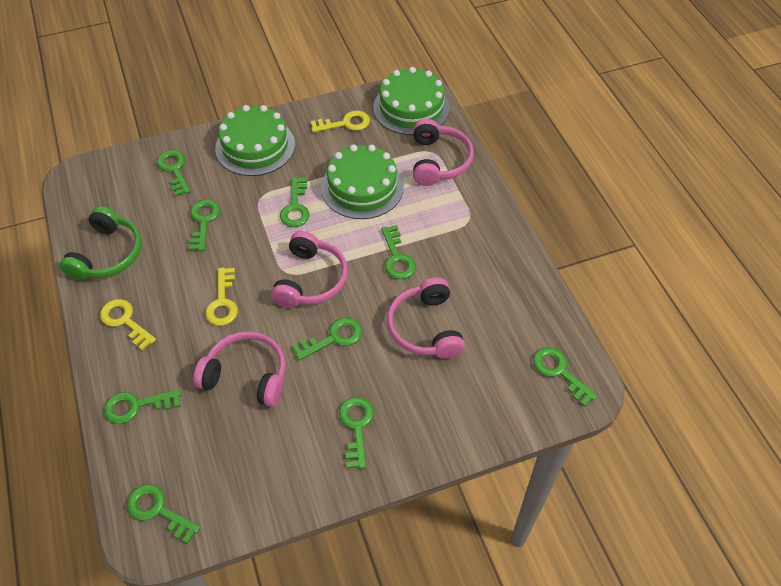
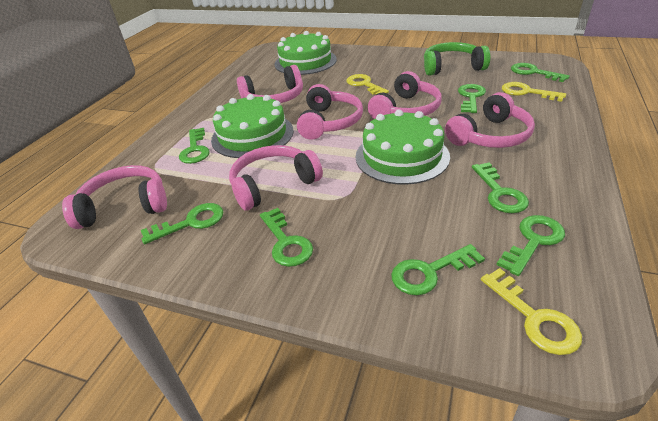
green key: [104,389,181,424] [127,484,200,544] [157,150,191,196] [189,199,220,251] [280,177,310,227] [292,318,362,360] [339,397,374,469] [381,225,416,279] [533,347,597,407] = 9 -> [141,203,223,244] [179,128,210,164] [260,208,313,267] [391,244,485,295] [458,84,486,113] [472,162,529,213] [496,215,565,276] [511,63,570,82] = 8
pink headphones: [193,331,286,407] [271,231,348,308] [387,277,465,359] [413,119,474,186] = 4 -> [62,165,167,229] [229,145,323,210] [237,65,303,103] [297,84,363,140] [368,71,442,119] [445,92,535,148] = 6

